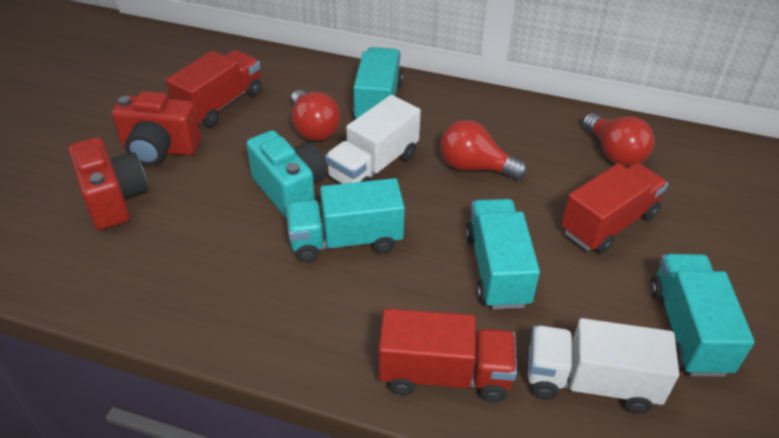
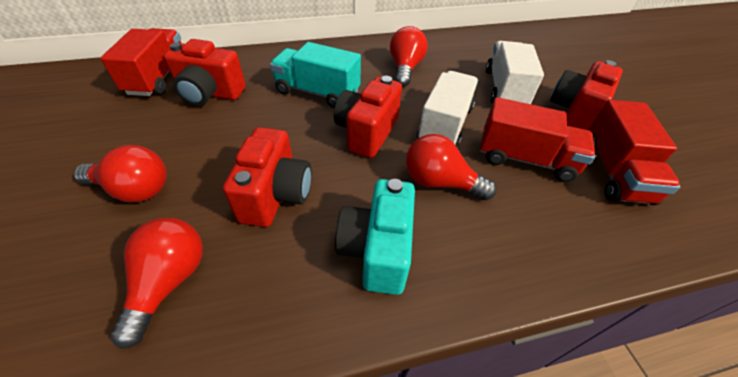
red camera: [68,137,148,230] [112,91,201,165] = 2 -> [164,39,246,106] [223,127,312,227] [334,76,402,158] [550,60,623,130] = 4
red light bulb: [291,90,340,141] [440,120,527,180] [582,113,655,167] = 3 -> [73,145,167,202] [110,218,203,349] [390,26,428,87] [406,134,497,200] = 4
turquoise truck: [286,178,405,262] [353,47,403,119] [465,199,540,309] [650,254,755,377] = 4 -> [270,42,361,108] = 1

